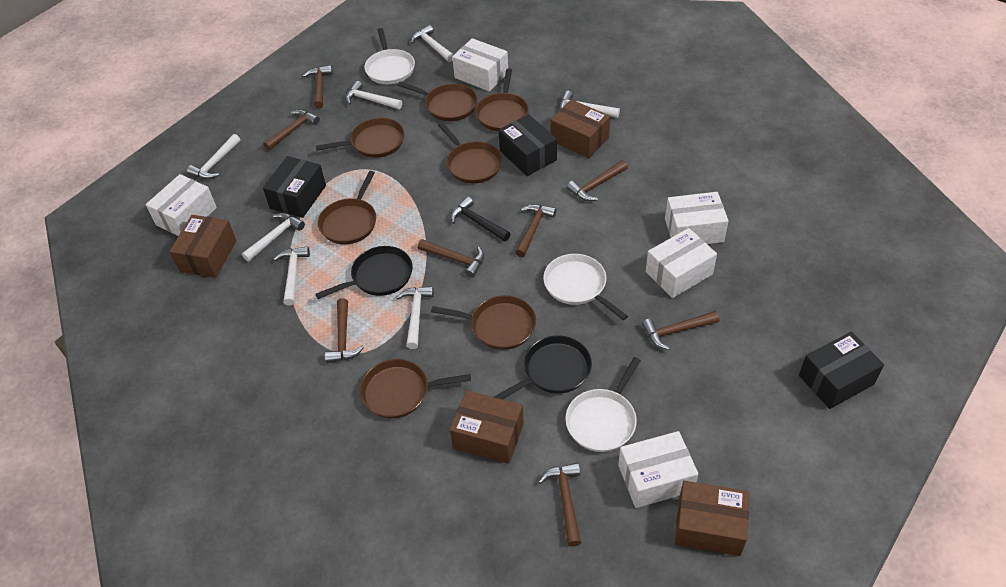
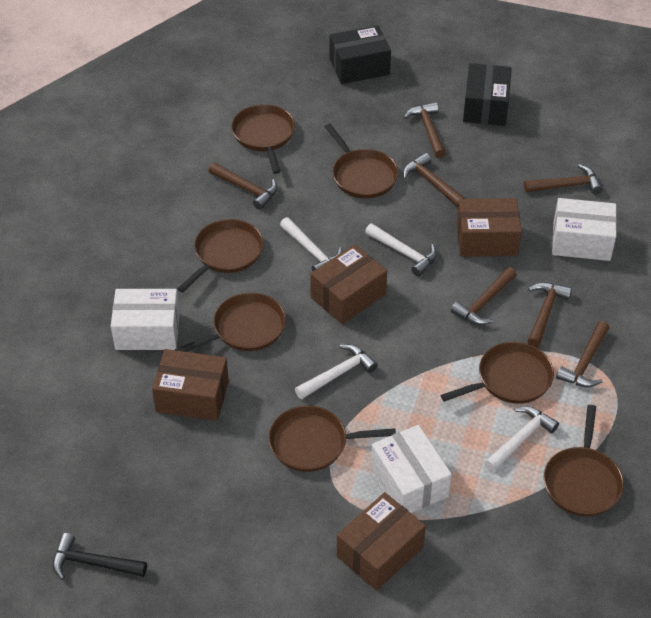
black box: [263,156,326,218] [499,114,557,176] [799,332,884,409] = 3 -> [330,25,391,84] [463,63,512,126] = 2
black pan: [316,246,413,299] [494,335,592,400] = 2 -> none = 0
brown hammer: [263,109,320,150] [303,65,333,109] [325,298,364,363] [418,239,484,278] [515,204,556,257] [538,463,581,547] [567,160,628,201] [642,311,720,350] = 8 -> [209,163,278,210] [403,153,466,207] [404,102,446,158] [451,267,516,325] [524,164,603,194] [527,282,572,347] [556,321,609,387] = 7
white box: [146,174,217,236] [452,38,508,91] [618,431,698,508] [646,228,717,298] [665,192,729,244] = 5 -> [111,289,180,350] [371,425,452,513] [552,198,617,261] = 3
white hammer: [187,134,240,179] [242,213,305,262] [273,246,310,306] [345,81,402,109] [396,286,434,349] [411,25,454,62] [559,91,620,118] = 7 -> [280,217,342,271] [295,344,378,399] [365,223,437,277] [484,406,559,472] = 4
white pan: [364,28,415,84] [543,254,628,320] [565,357,641,452] = 3 -> none = 0

